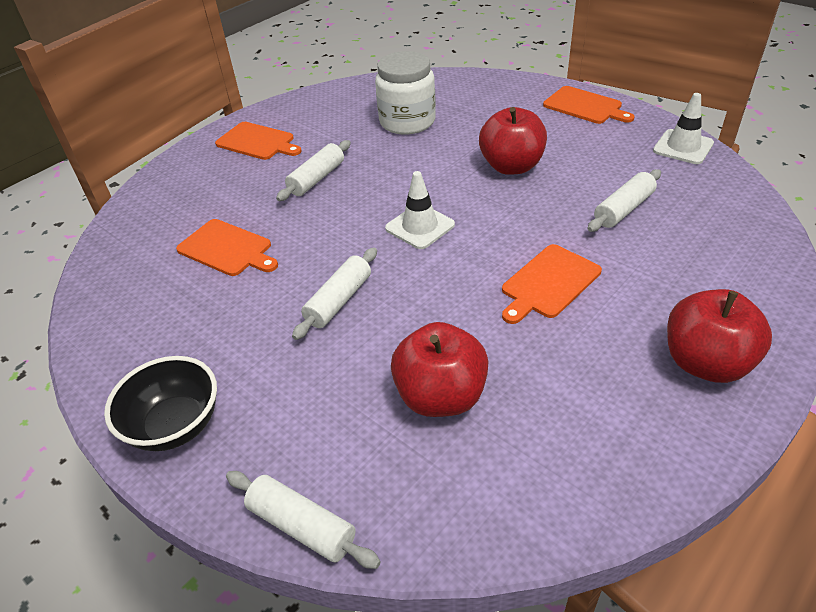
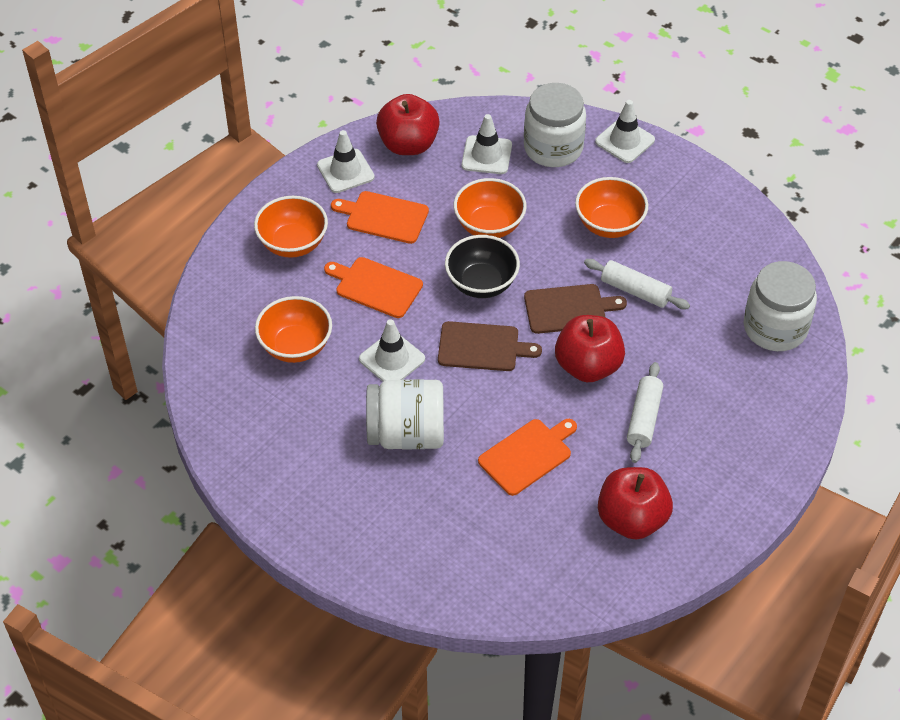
brown cutting board: none = 0 -> [438,321,542,371] [524,284,627,334] = 2
orange bowl: none = 0 -> [254,196,328,258] [255,296,332,363] [454,178,527,238] [575,177,648,238] = 4
orange cutting board: [176,219,278,276] [215,122,301,160] [502,244,602,324] [543,86,634,124] = 4 -> [324,257,423,318] [331,191,429,244] [478,419,577,496] = 3
white jar: [375,51,436,135] = 1 -> [366,379,444,449] [524,83,586,167] [743,261,817,351] = 3
white rolling pin: [226,471,381,569] [276,140,351,201] [292,248,377,340] [587,169,661,232] = 4 -> [584,259,690,309] [627,362,663,463] = 2
white traffic cone: [385,171,455,249] [653,93,714,164] = 2 -> [317,130,375,193] [359,319,425,381] [462,114,512,174] [595,100,655,163] = 4

